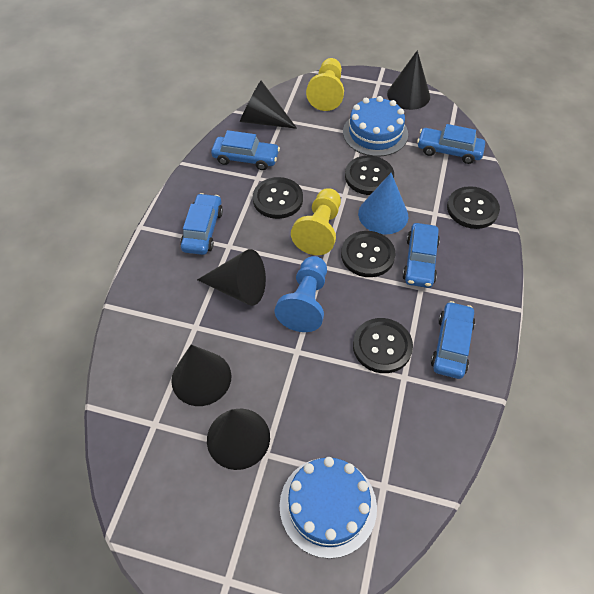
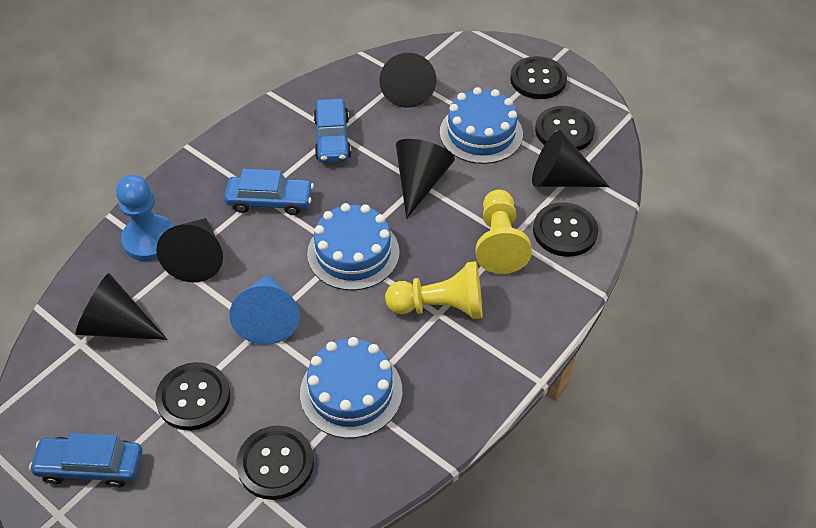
blue cake: [279,457,377,559] [343,96,408,157] = 2 -> [300,337,402,438] [307,203,400,291] [440,87,523,164] = 3
blue car: [181,193,223,255] [211,130,280,170] [402,223,440,288] [417,124,485,164] [431,301,475,379] = 5 -> [29,433,142,488] [224,169,314,215] [313,99,351,163] = 3

